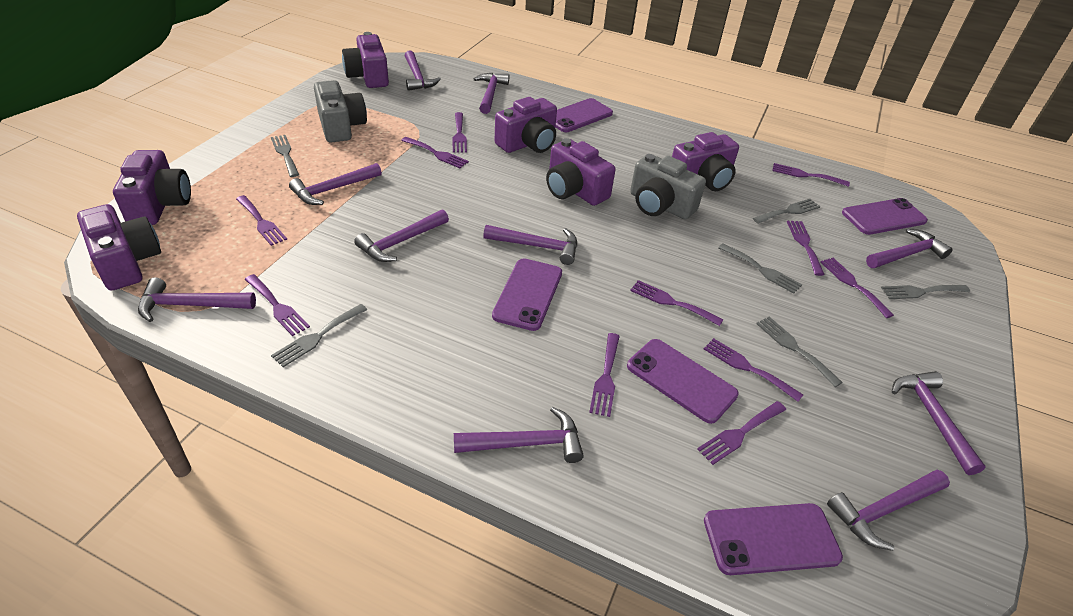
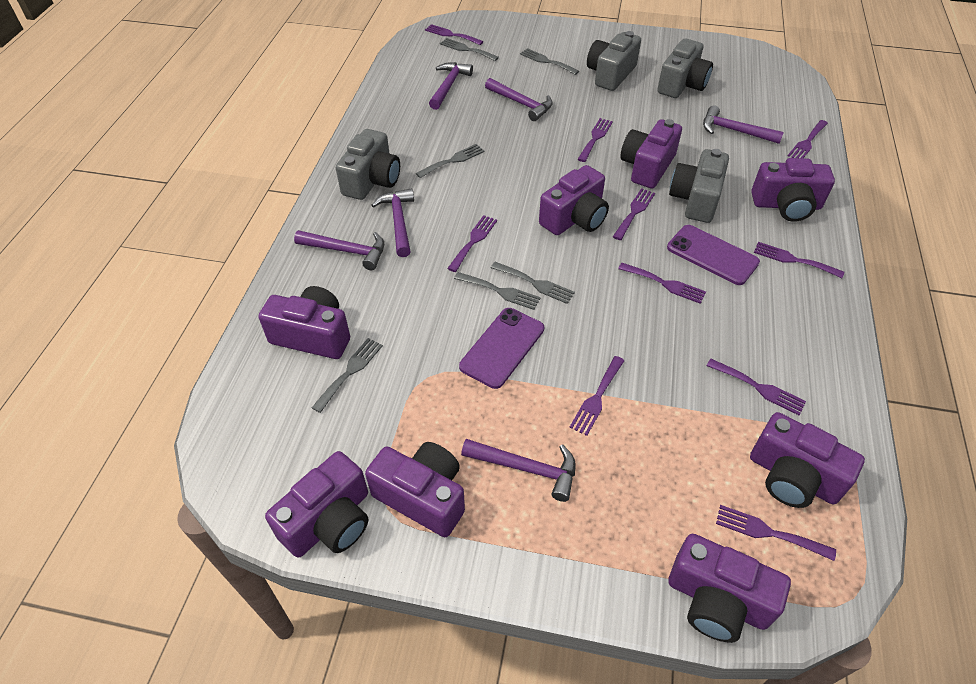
grey camera: [314,80,367,143] [630,154,706,220] = 2 -> [336,129,400,200] [587,31,641,91] [657,39,713,98] [669,149,729,223] = 4
purple camera: [77,204,161,291] [113,150,191,225] [342,32,389,88] [495,97,557,153] [546,138,616,206] [672,132,739,191] = 6 -> [259,286,350,359] [265,451,368,558] [365,442,465,537] [539,165,609,235] [620,119,682,189] [668,534,791,643] [750,412,865,508] [751,158,835,222] = 8
purple fork: [236,195,287,246] [244,274,310,336] [401,137,469,168] [452,112,467,152] [589,333,620,417] [630,280,724,326] [697,401,786,465] [704,338,803,402] [772,163,850,187] [787,221,825,276] [820,258,894,318] = 11 -> [425,24,483,45] [447,215,497,272] [569,356,625,436] [578,118,613,162] [613,188,655,240] [618,263,706,304] [706,359,806,415] [716,505,836,561] [754,242,844,278] [788,120,828,158] = 10
purple hammer: [138,277,256,322] [289,163,382,205] [354,209,449,262] [405,51,441,91] [454,407,584,463] [474,73,509,114] [483,225,577,265] [827,470,950,551] [866,229,953,268] [892,371,986,475] = 10 -> [294,230,384,270] [371,188,414,257] [429,62,473,110] [461,439,576,502] [485,78,553,121] [703,105,784,144] = 6
purple phone: [492,258,562,331] [555,98,613,132] [627,339,739,424] [704,503,843,575] [842,198,928,235] = 5 -> [459,308,544,389] [667,225,760,285] = 2

